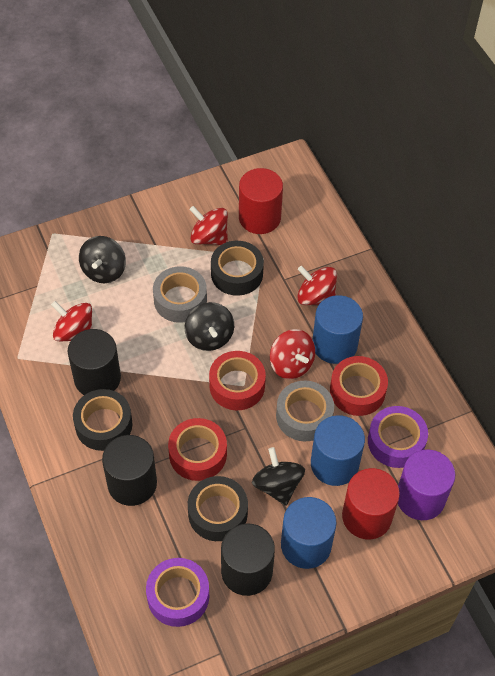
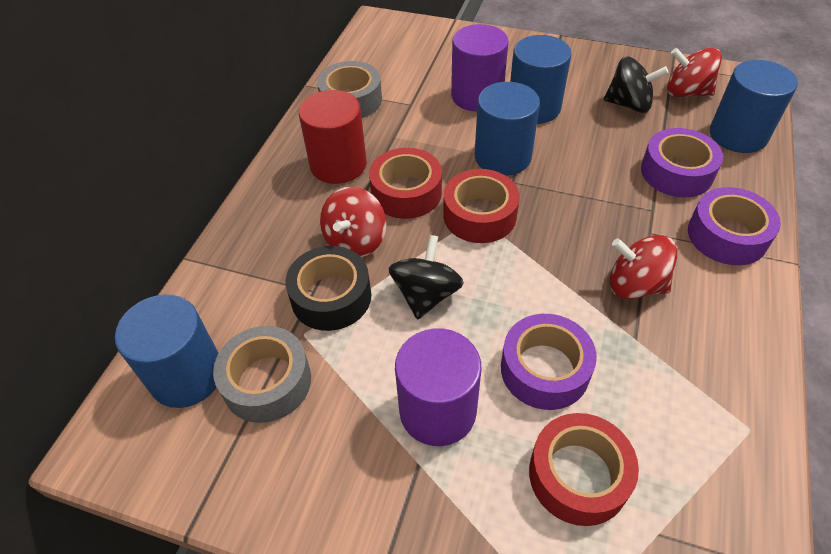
black cylinder: [68,329,121,395] [102,435,157,506] [221,524,275,596] = 3 -> none = 0
black spinning top: [79,236,126,283] [184,302,234,351] [252,447,305,506] = 3 -> [388,235,464,320] [604,56,669,113] = 2
black tape: [73,389,132,451] [188,476,248,541] [211,241,264,296] = 3 -> [285,246,371,331] = 1
blue cylinder: [281,497,337,569] [311,415,365,486] [312,295,363,364] = 3 -> [115,294,218,408] [475,82,540,176] [510,35,571,124] [710,60,798,153] = 4
purple cylinder: [398,449,455,520] = 1 -> [395,328,481,446] [451,24,509,112] = 2
purple tape: [146,558,209,627] [368,406,428,468] = 2 -> [501,314,597,410] [641,128,723,197] [688,187,781,265] = 3
red cylinder: [239,168,283,234] [342,468,400,539] = 2 -> [299,90,367,184] = 1
red spinning top: [51,301,92,341] [189,206,228,245] [270,329,315,379] [297,266,337,305] = 4 -> [320,187,386,257] [610,235,677,299] [667,48,722,97] = 3

